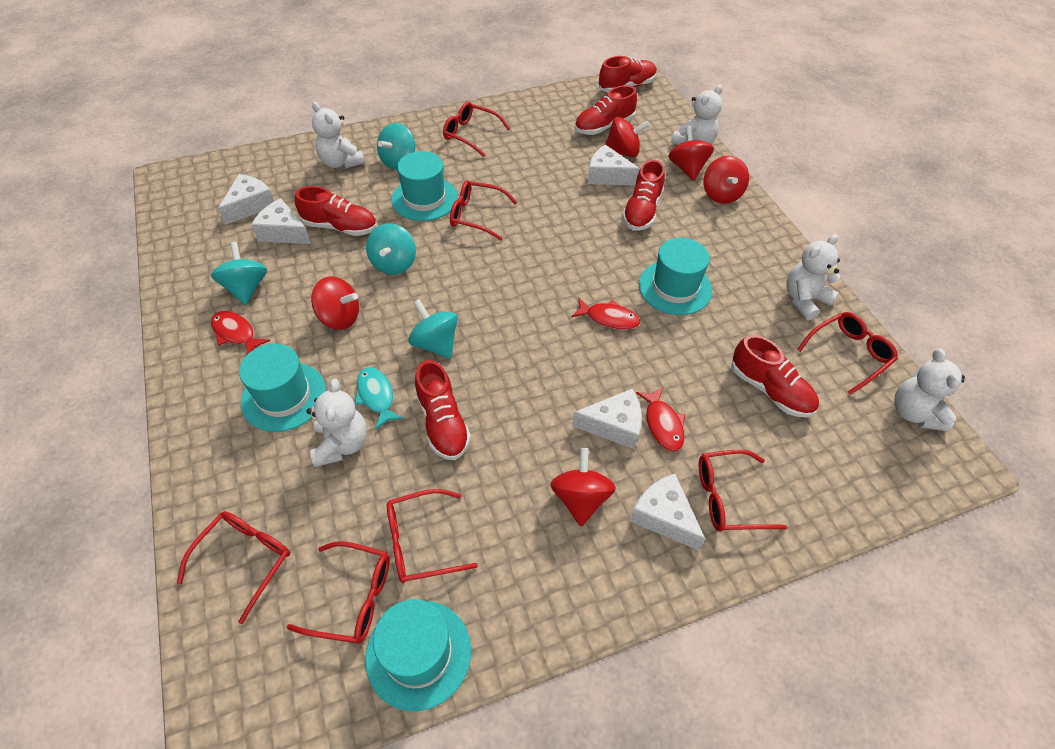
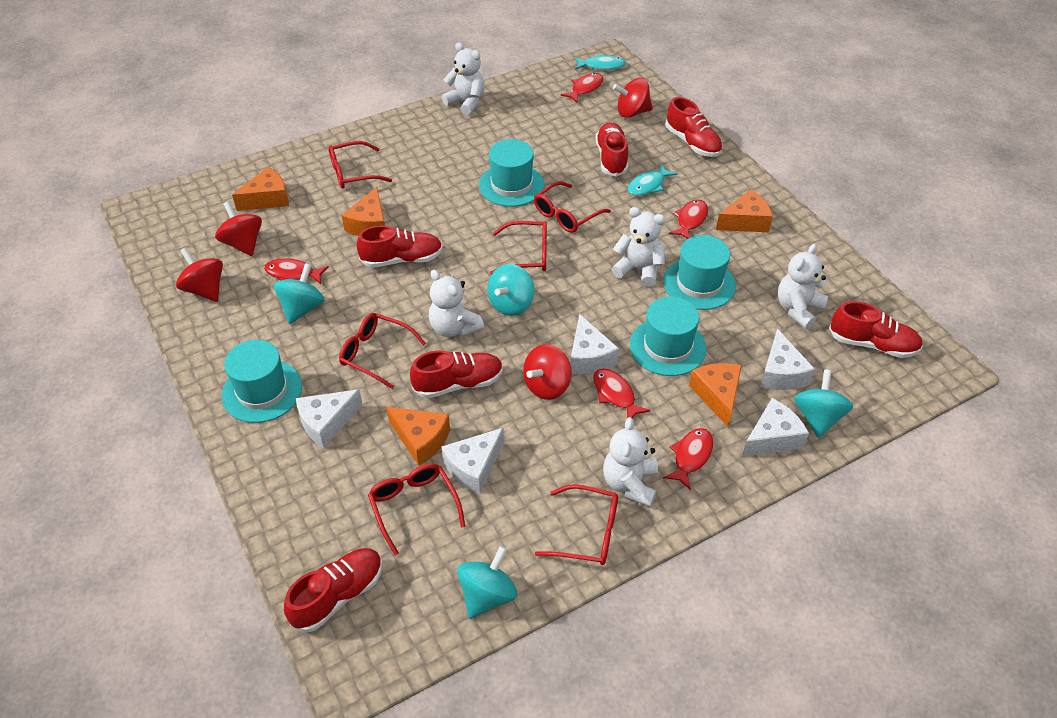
orange cheese: none = 0 -> [232,167,289,211] [342,187,385,236] [386,407,450,466] [689,363,742,427] [716,190,773,232] = 5
red fish: [211,311,270,355] [571,298,640,330] [636,387,685,451] = 3 -> [264,258,329,284] [561,73,603,103] [593,369,651,418] [663,428,713,490] [669,200,708,239] = 5
red glasses: [177,511,290,624] [287,541,390,644] [387,489,478,583] [443,102,510,157] [450,180,517,240] [699,450,787,532] [797,312,898,395] = 7 -> [329,141,392,189] [339,313,426,389] [368,463,466,556] [490,221,547,275] [534,181,611,233] [535,484,618,565] = 6
red spinning top: [311,277,359,330] [550,448,616,527] [605,117,650,157] [668,126,714,181] [703,156,749,204] = 5 -> [176,247,223,302] [215,201,262,256] [523,344,572,400] [613,78,653,118] = 4
turquoise fish: [354,367,404,430] = 1 -> [575,54,626,70] [628,164,677,196] = 2

